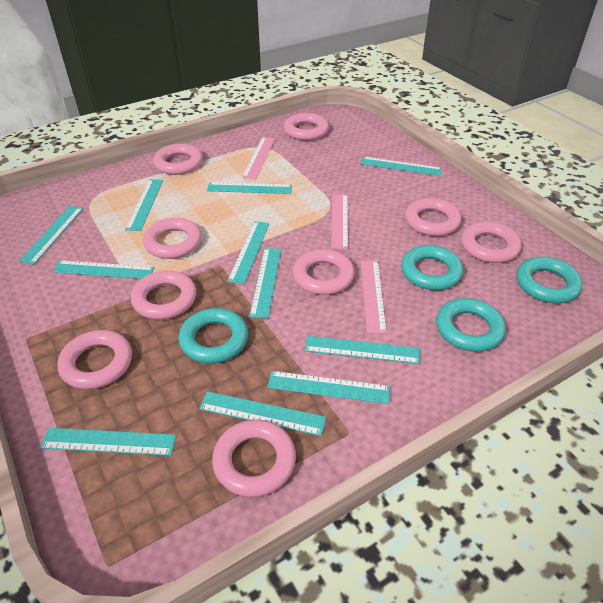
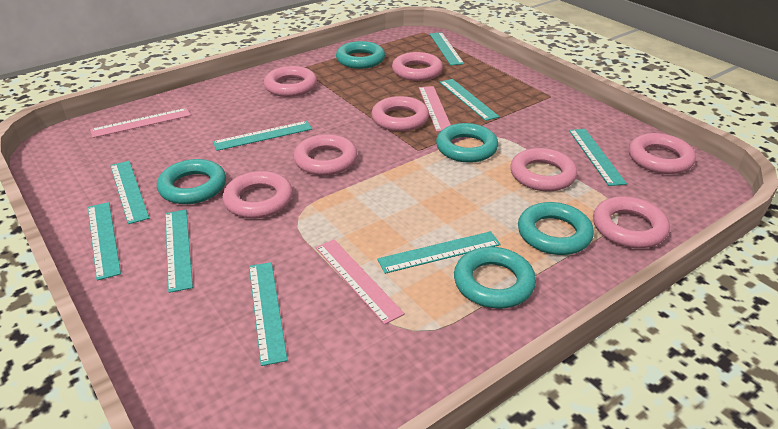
pink ring: [57,330,132,389] [131,271,196,320] [143,218,202,259] [153,144,203,175] [212,420,296,497] [284,113,329,140] [293,249,355,295] [405,198,461,236] [461,221,521,263] = 9 -> [222,171,293,219] [264,66,317,97] [294,134,357,176] [371,96,429,131] [392,52,443,81] [510,148,577,191] [593,196,670,248] [629,133,696,174] = 8
turquoise ring: [179,308,248,364] [401,245,463,290] [436,298,506,352] [517,257,583,303] = 4 -> [157,159,226,204] [336,41,385,69] [436,123,498,163] [454,247,536,309] [518,202,594,255] = 5
turquoise ruler: [19,206,83,265] [40,428,176,456] [53,260,155,279] [125,179,163,231] [199,391,326,436] [207,182,292,194] [227,221,270,284] [249,248,281,318] [267,371,390,404] [305,336,420,364] [361,157,442,176] = 11 -> [88,202,121,281] [110,161,149,224] [165,210,193,293] [213,121,312,151] [249,262,288,366] [377,231,501,274] [430,32,464,65] [440,79,499,121] [569,129,627,186] = 9

